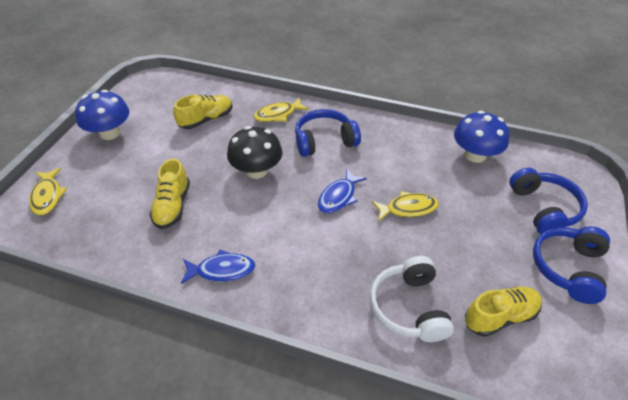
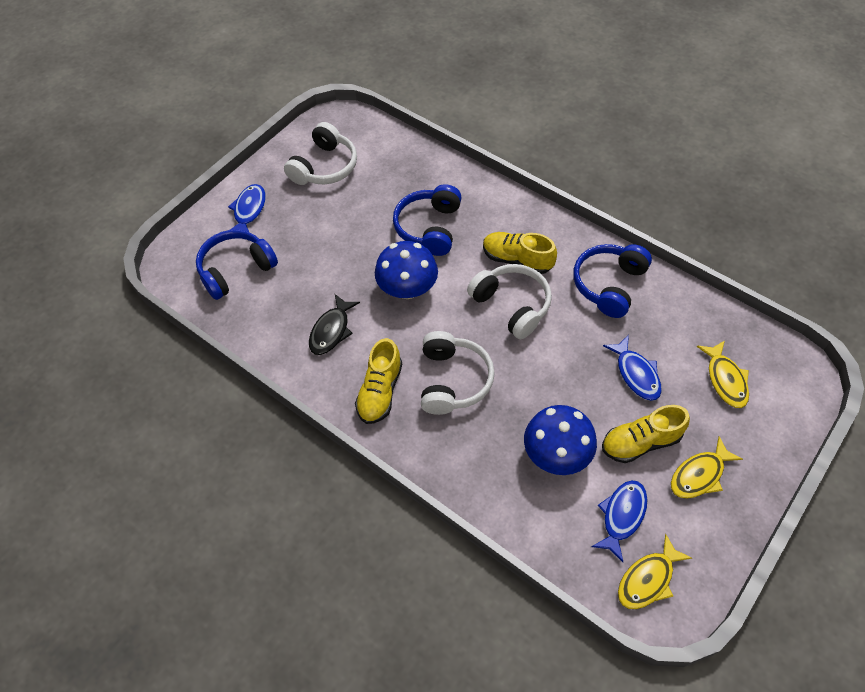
black fish: none = 0 -> [309,294,360,355] = 1
black mushroom: [227,126,282,179] = 1 -> none = 0
blue fish: [181,249,255,284] [318,169,367,213] = 2 -> [228,184,266,232] [591,480,648,562] [603,335,662,401] = 3
white headphones: [370,256,454,342] = 1 -> [284,122,357,185] [421,331,495,415] [467,264,552,339] = 3

